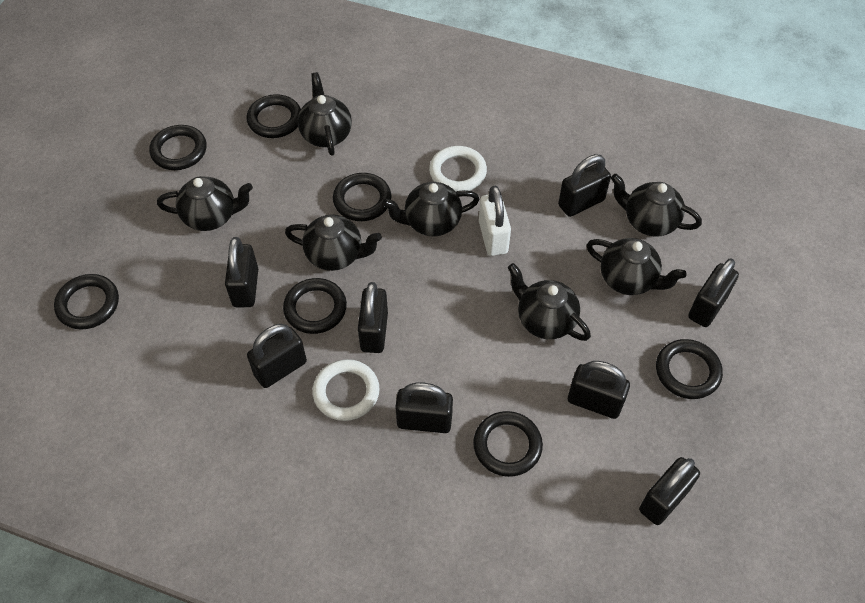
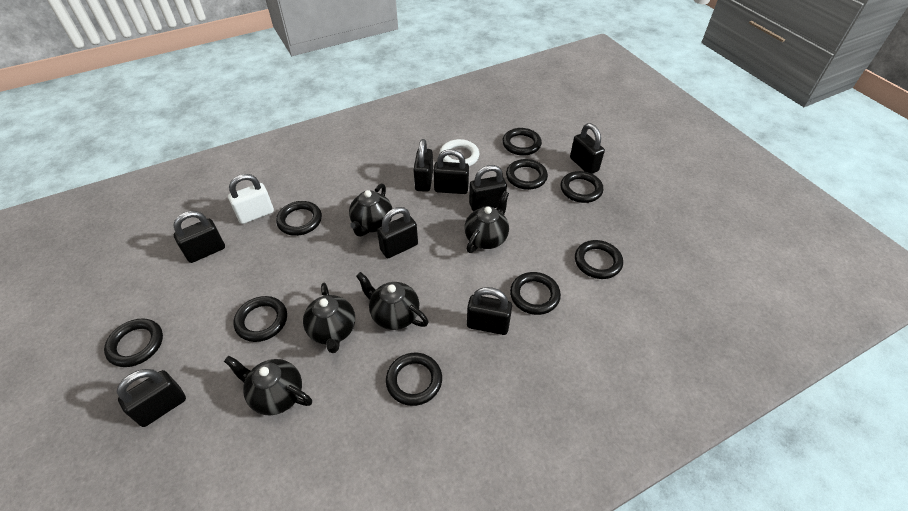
black ring: [54,274,119,330] [149,125,207,170] [247,94,301,138] [283,278,347,334] [333,173,391,221] [473,411,543,477] [656,339,723,399] = 7 -> [104,318,163,367] [234,296,287,342] [276,201,322,236] [386,353,442,406] [502,128,542,156] [506,159,548,190] [510,272,561,315] [561,171,603,203] [575,240,623,279] = 9
black teapot: [157,176,253,231] [285,215,382,271] [298,72,352,156] [382,182,479,237] [508,263,591,341] [587,238,687,295] [611,174,702,237] = 7 -> [224,356,312,416] [303,283,355,353] [349,184,392,237] [356,272,429,330] [465,191,509,253] = 5
white ring: [312,359,380,421] [429,146,487,192] = 2 -> [439,139,479,166] = 1

